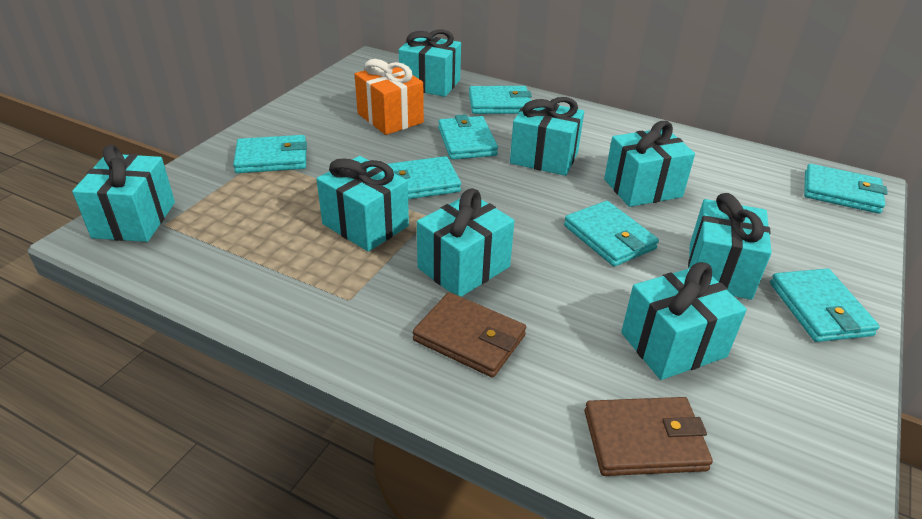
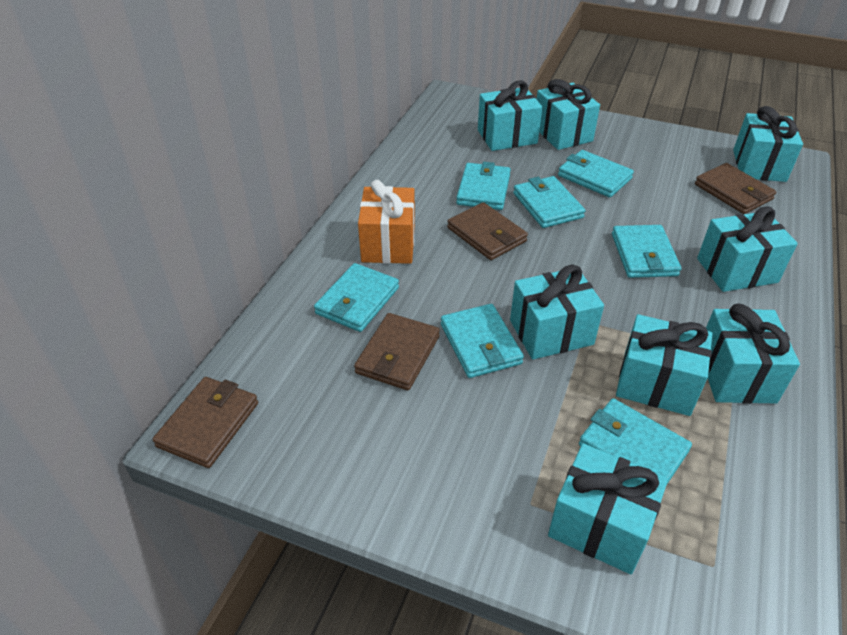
brown wallet: [413,292,526,378] [585,397,713,476] = 2 -> [152,377,258,468] [354,313,440,390] [447,202,528,260] [695,163,776,214] = 4

